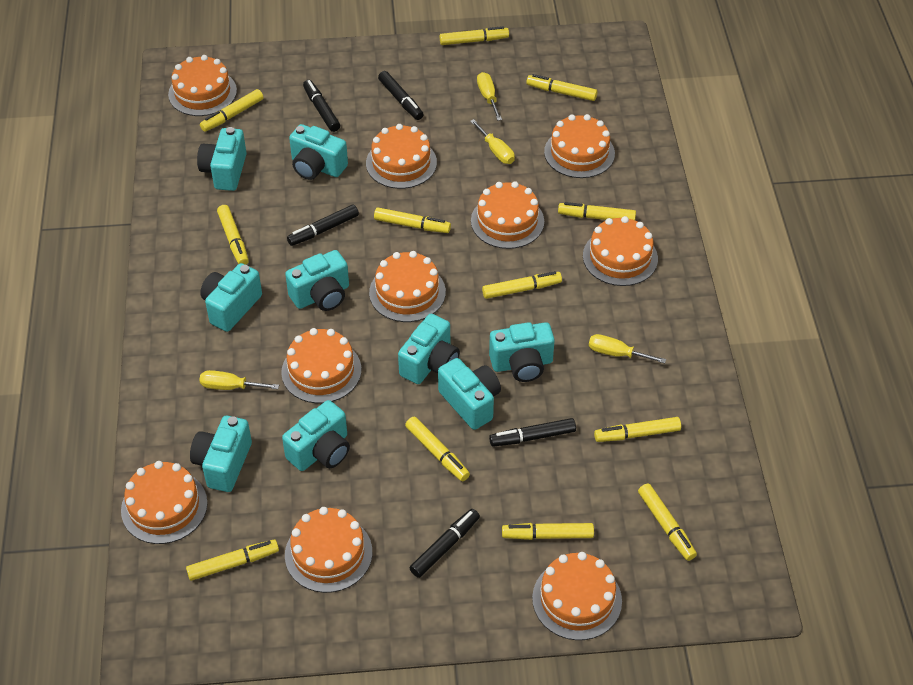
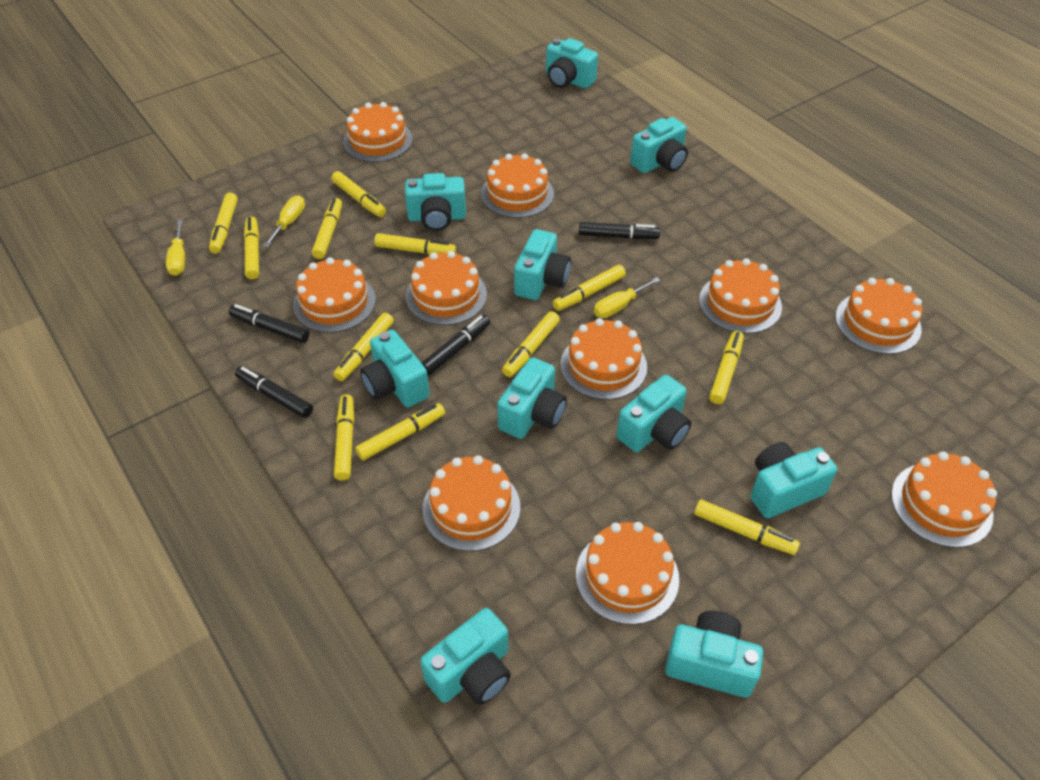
black marker: [287,204,359,246] [303,80,340,132] [378,71,424,120] [410,509,480,578] [489,418,576,447] = 5 -> [229,304,309,343] [235,366,313,418] [422,315,490,375] [579,222,660,239] = 4
turquoise camera: [190,416,252,492] [197,127,247,191] [200,263,262,332] [282,400,350,471] [285,250,349,311] [289,124,348,180] [398,314,460,384] [438,358,501,430] [489,322,555,382] = 9 -> [360,330,430,407] [405,173,466,231] [420,608,511,705] [497,357,567,439] [514,229,571,300] [546,38,598,88] [617,375,691,452] [630,117,688,173] [665,611,763,698] [750,442,837,518] = 10
yellow screwdriver: [199,370,279,390] [470,119,515,164] [477,72,502,121] [589,334,666,364] = 4 -> [166,220,185,276] [263,195,305,247] [594,277,660,318] = 3

